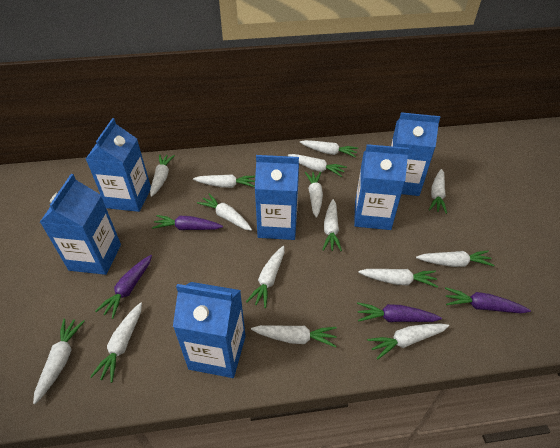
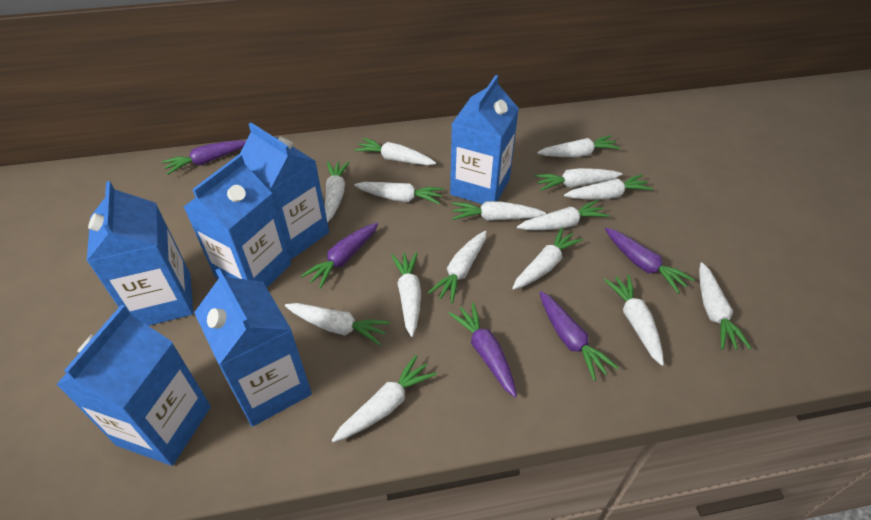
purple carrot: [95,255,152,319] [152,215,223,230] [357,302,442,322] [445,287,531,313] = 4 -> [162,140,246,175] [301,223,378,289] [448,303,517,397] [539,291,619,381] [605,228,695,294] = 5

